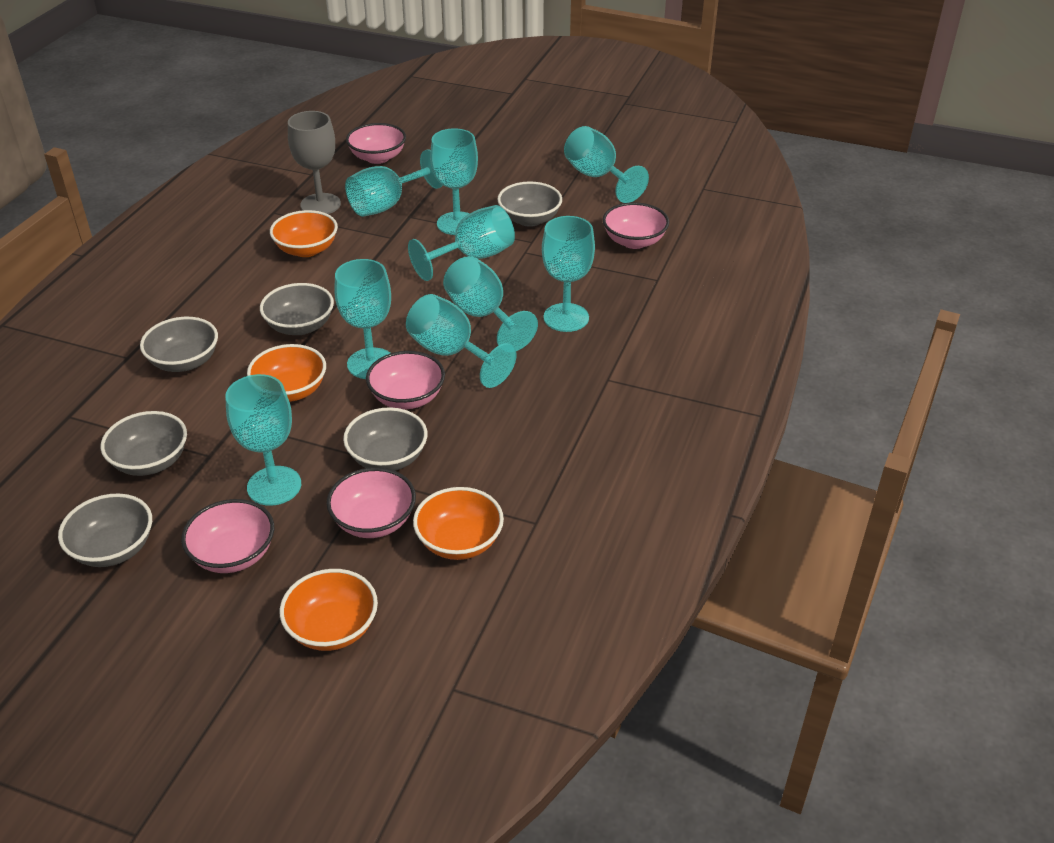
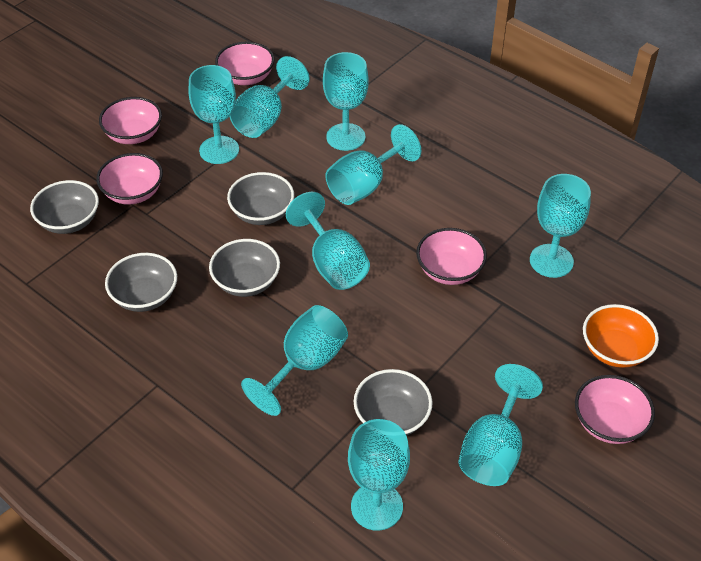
grey bowl: [58,493,152,567] [101,411,187,476] [140,317,218,372] [260,283,334,335] [343,407,427,471] [497,182,562,227] = 6 -> [30,180,99,234] [105,253,177,312] [209,239,280,297] [227,172,294,225] [354,369,433,436] = 5
grey goblet: [288,111,341,214] = 1 -> none = 0
orange bowl: [247,344,326,402] [270,210,338,257] [280,569,378,651] [413,487,504,560] = 4 -> [583,304,659,368] = 1

